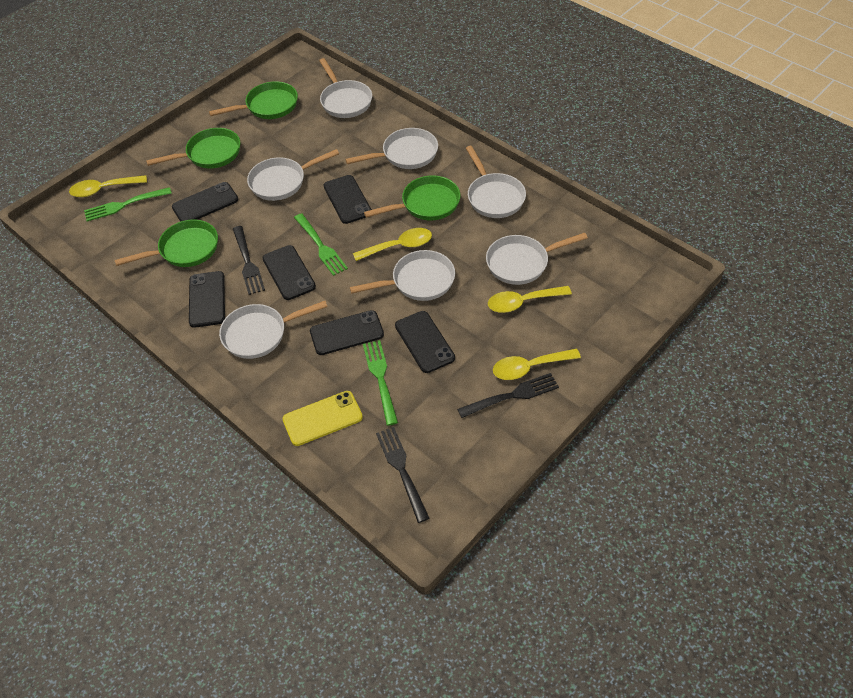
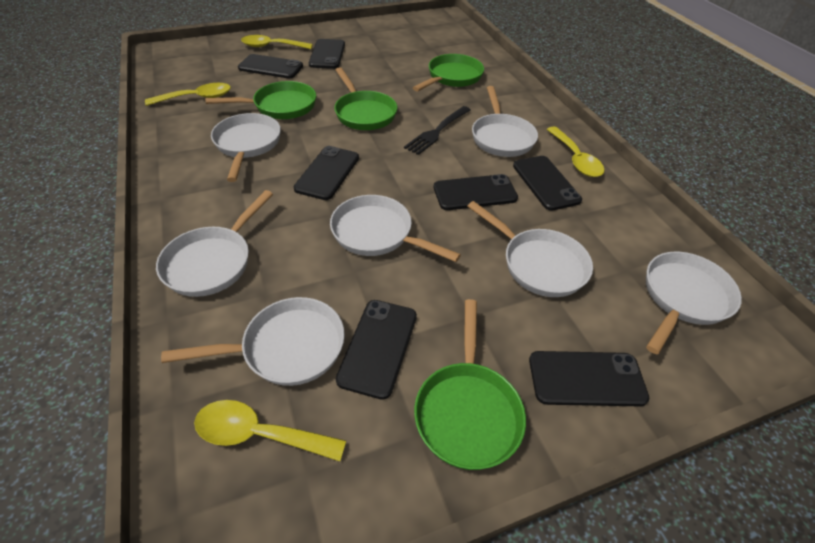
black fork: [233,226,265,295] [376,427,430,523] [457,373,559,418] = 3 -> [404,106,470,155] = 1
black phone: [172,182,238,222] [189,271,225,328] [263,245,316,300] [310,310,384,355] [324,175,372,224] [395,311,455,373] = 6 -> [238,54,303,78] [293,146,359,200] [309,39,345,69] [336,300,417,400] [434,174,518,210] [513,156,582,211] [529,351,649,406] = 7
green fork: [84,187,172,221] [294,213,348,276] [363,340,398,426] = 3 -> none = 0
yellow phone: [282,391,363,446] = 1 -> none = 0

